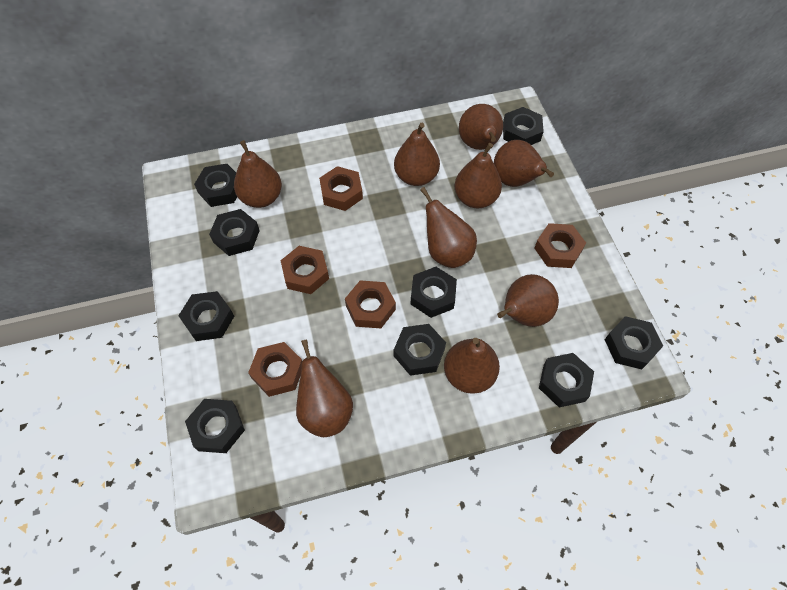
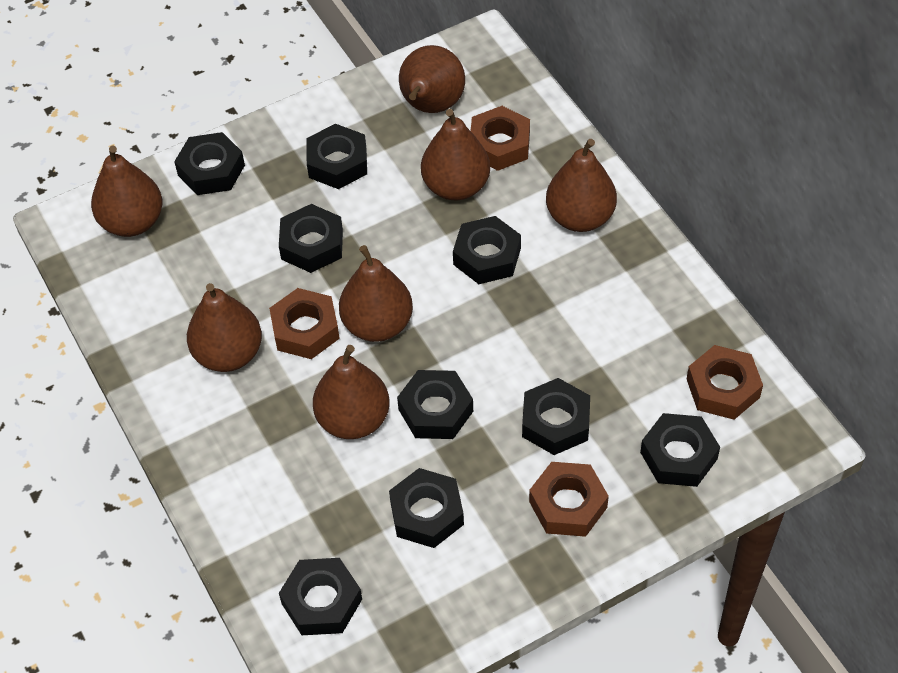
brown nut: [248,342,302,397] [280,246,329,294] [319,166,363,211] [345,280,396,328] [534,223,586,268] = 5 -> [269,288,340,359] [471,106,530,171] [529,462,609,537] [687,345,763,420] = 4
brown pear: [234,140,282,208] [296,340,353,437] [394,123,440,186] [420,187,477,268] [444,338,500,394] [454,143,502,209] [459,104,503,150] [494,140,554,187] [497,274,559,327] = 9 -> [91,146,162,237] [187,283,262,372] [313,345,390,439] [339,245,413,342] [399,45,465,113] [421,109,490,200] [546,139,617,232] = 7

